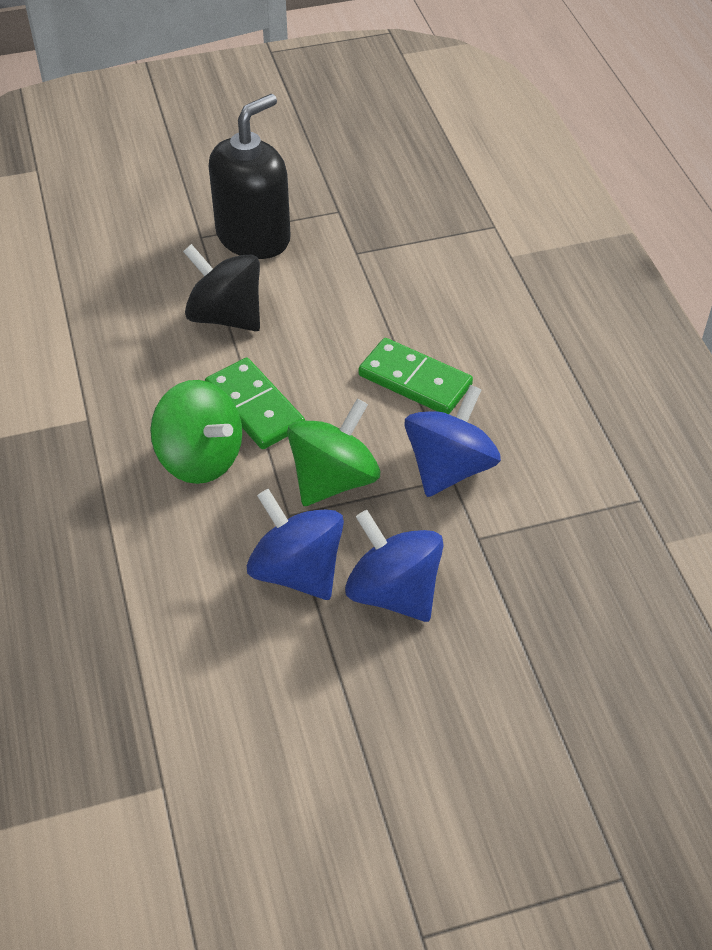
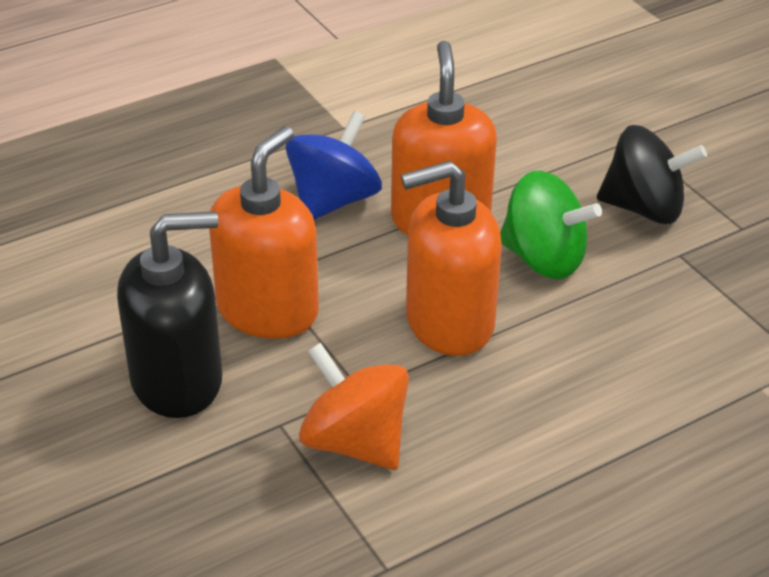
blue spinning top: [247,489,344,600] [345,510,444,622] [404,385,501,497] = 3 -> [285,111,382,220] = 1
green domino: [205,358,305,449] [358,338,473,414] = 2 -> none = 0
green spinning top: [150,380,242,484] [287,398,380,506] = 2 -> [500,171,602,279] = 1
orange soap dispenser: none = 0 -> [209,126,319,339] [391,41,497,235] [401,161,502,356] = 3
orange spinning top: none = 0 -> [299,343,409,470] = 1

